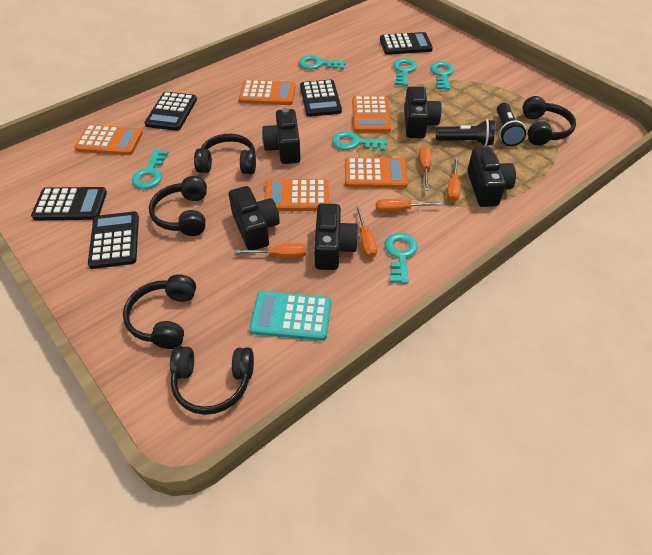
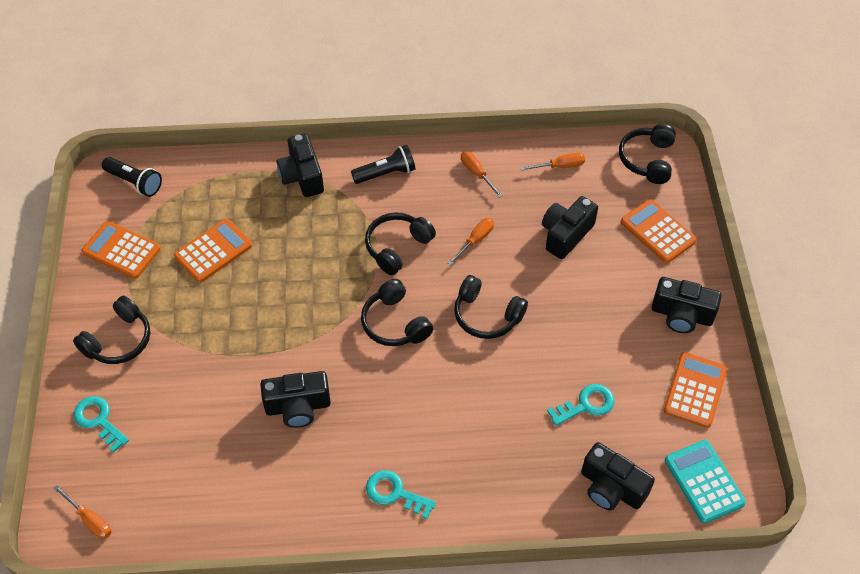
black calculator: [31,187,107,220] [88,211,139,269] [144,92,197,131] [300,80,342,117] [380,32,433,55] = 5 -> none = 0
orange calculator: [74,125,143,155] [239,80,295,105] [264,179,329,211] [345,157,408,188] [352,96,391,133] = 5 -> [82,221,161,279] [174,219,252,283] [621,199,697,263] [664,352,727,428] = 4
orange screwdriver: [234,243,306,258] [356,205,377,258] [376,199,442,213] [419,146,431,191] [447,157,460,202] = 5 -> [53,485,112,539] [448,218,494,265] [461,151,503,198] [520,153,585,171] = 4
turquoise key: [132,150,169,189] [299,55,346,70] [332,131,387,151] [384,233,418,284] [393,58,417,86] [430,61,455,90] = 6 -> [74,396,129,452] [366,470,436,519] [547,384,615,426] = 3

